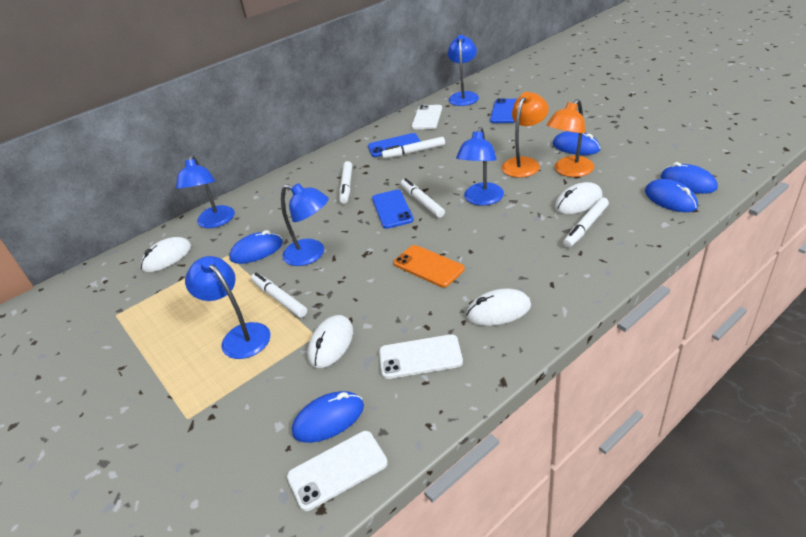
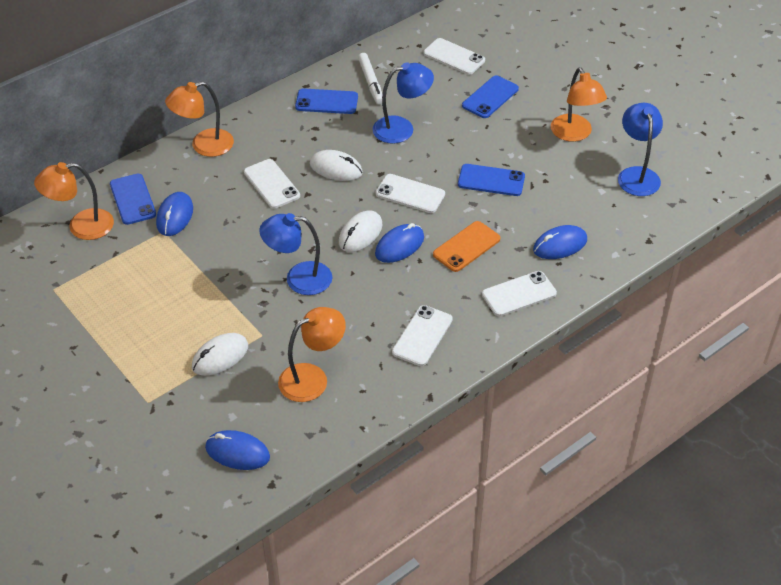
blue lamp: [176,155,235,228] [185,256,270,359] [281,183,329,266] [448,35,479,106] [456,127,504,206] = 5 -> [259,213,333,295] [372,62,434,144] [618,103,663,196] = 3
blue mouse: [229,230,283,264] [292,391,364,443] [553,131,601,155] [645,179,698,212] [661,162,718,194] = 5 -> [156,192,193,236] [205,430,270,470] [375,223,424,263] [533,225,587,259] = 4
blue phone: [368,133,421,157] [372,190,414,229] [490,98,517,123] = 3 -> [110,174,156,225] [295,88,358,114] [458,164,525,196] [462,75,519,118] = 4
orange lamp: [502,92,549,178] [547,99,594,177] = 2 -> [34,162,114,240] [165,81,234,157] [278,307,346,402] [551,68,607,142] = 4
white marker: [251,272,307,318] [340,161,352,204] [382,137,445,159] [401,178,445,218] [563,197,609,248] = 5 -> [358,53,383,104] = 1
white mouse: [140,237,191,272] [307,315,353,368] [466,288,531,326] [555,182,603,214] = 4 -> [192,333,248,376] [310,150,363,181] [339,211,382,252] = 3
white phone: [287,431,388,511] [379,334,463,379] [411,105,442,129] = 3 -> [244,159,300,209] [376,174,445,213] [392,305,453,366] [424,38,485,75] [482,271,557,316] = 5

